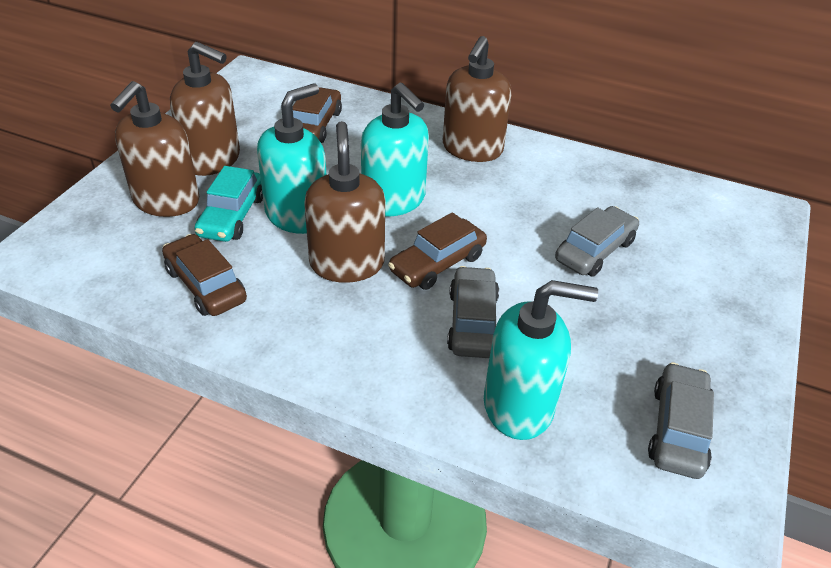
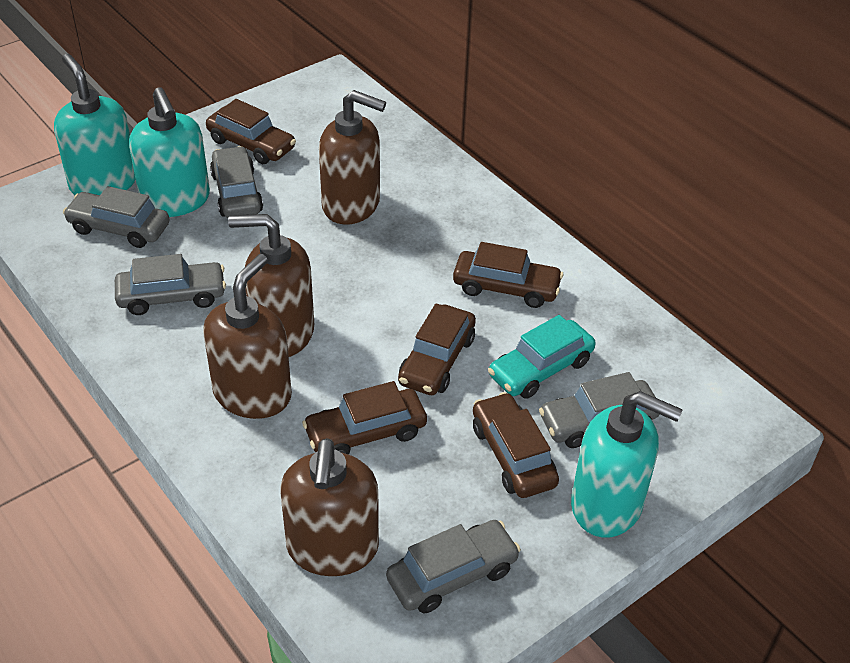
brown car: [162,234,247,316] [293,87,342,143] [388,212,487,290] = 3 -> [206,99,296,164] [302,381,427,454] [398,303,476,395] [453,242,563,308] [473,392,559,498] = 5
grey car: [447,266,499,358] [555,206,639,277] [648,362,714,479] = 3 -> [63,186,169,248] [115,254,226,315] [210,146,263,218] [386,520,521,614] [539,372,660,448] = 5

